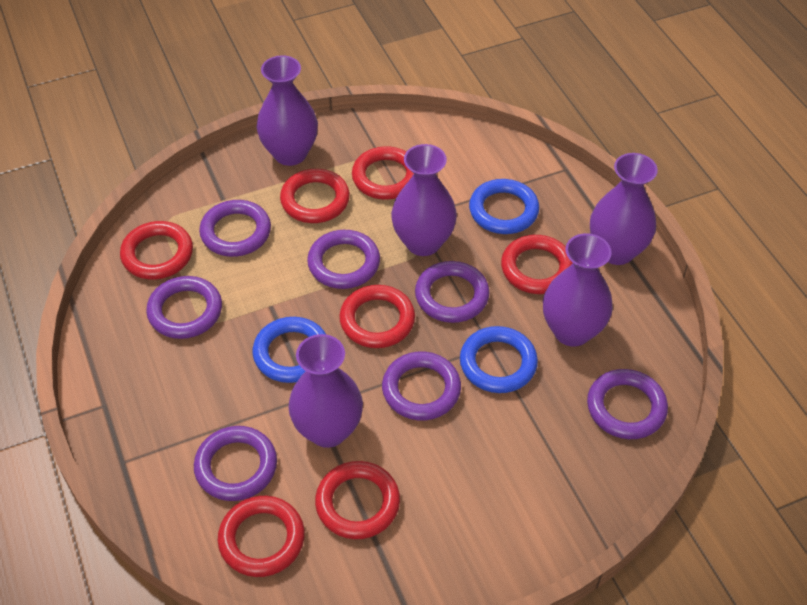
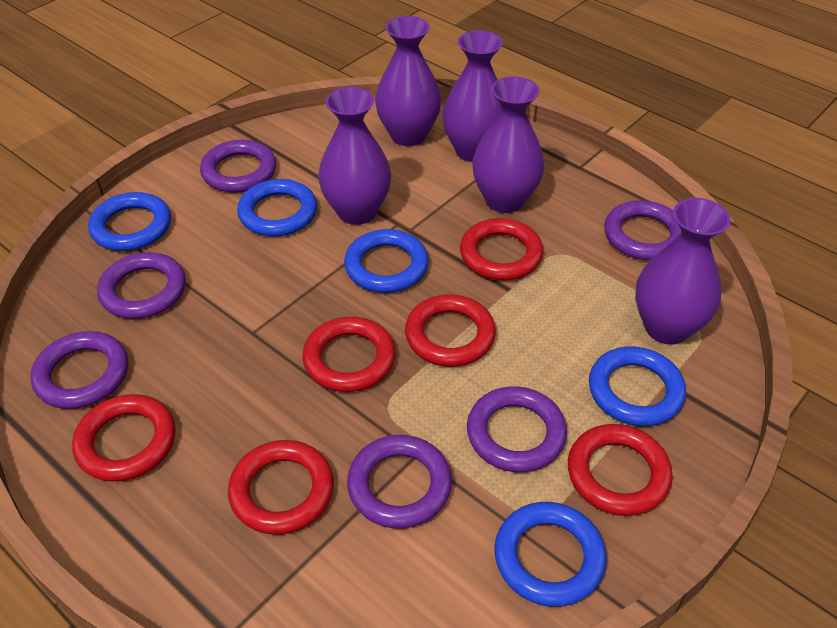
blue ring: [253,317,326,383] [460,326,538,393] [469,179,539,234] = 3 -> [88,192,171,251] [237,179,317,236] [344,229,429,293] [494,502,607,607] [589,347,686,426] = 5
purple ring: [146,276,222,339] [194,426,277,501] [199,200,271,257] [307,230,380,289] [382,352,461,420] [415,261,489,323] [587,369,668,439] = 7 -> [31,331,128,409] [97,252,186,319] [200,140,276,193] [347,435,452,529] [467,386,567,472] [604,200,681,260] = 6
red ring: [120,221,193,280] [218,496,305,577] [280,169,350,223] [315,461,400,539] [339,285,415,348] [352,146,414,200] [501,235,573,294] = 7 -> [72,394,176,482] [228,440,334,535] [302,317,396,392] [405,294,496,367] [460,218,544,280] [568,424,673,516] = 6

